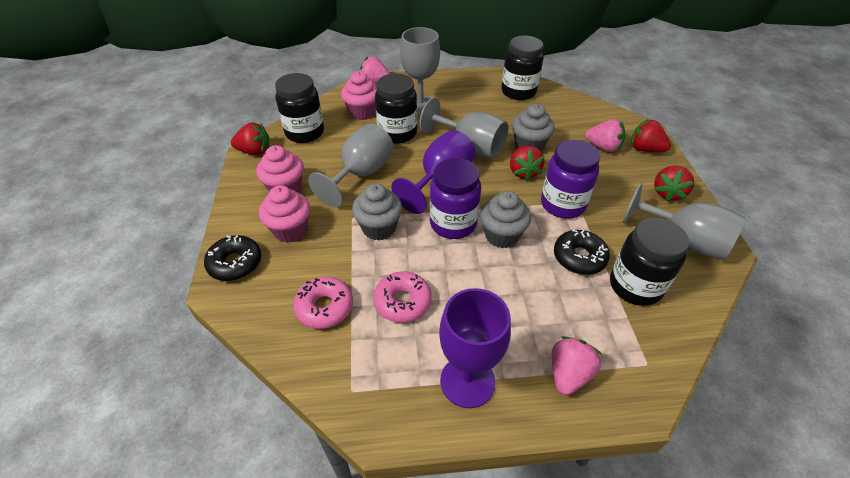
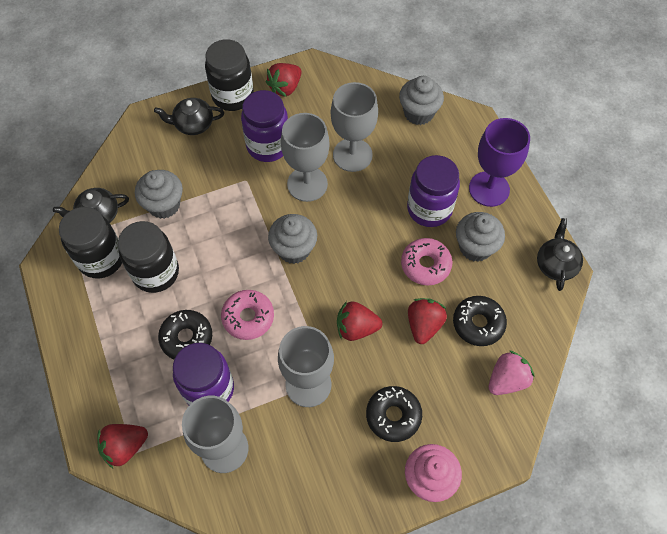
black donut: [204,235,261,281] [554,230,610,275] = 2 -> [158,310,212,359] [366,386,422,442] [453,296,507,346] = 3
black jar: [275,73,324,143] [375,73,417,144] [501,36,544,100] [610,218,689,306] = 4 -> [59,207,122,279] [118,221,179,293] [205,39,254,111] = 3
black teapot: none = 0 -> [53,188,129,223] [154,98,224,135] [537,218,583,291] = 3
grey cupcake: [352,183,402,241] [480,191,531,248] [512,104,555,152] = 3 -> [135,170,183,219] [268,214,317,264] [399,76,444,125] [456,212,505,262] = 4
pink cupcake: [256,145,304,193] [259,185,310,243] [341,71,377,120] = 3 -> [405,444,462,502] = 1
pink strawberry: [360,56,390,84] [552,336,602,395] [585,119,626,152] = 3 -> [489,350,535,395] = 1
purple goblet: [391,130,476,214] [439,288,511,408] = 2 -> [469,118,530,207] = 1
purple jar: [430,158,481,239] [541,140,600,218] = 2 -> [173,343,234,406] [241,90,288,162] [407,155,460,227] = 3

